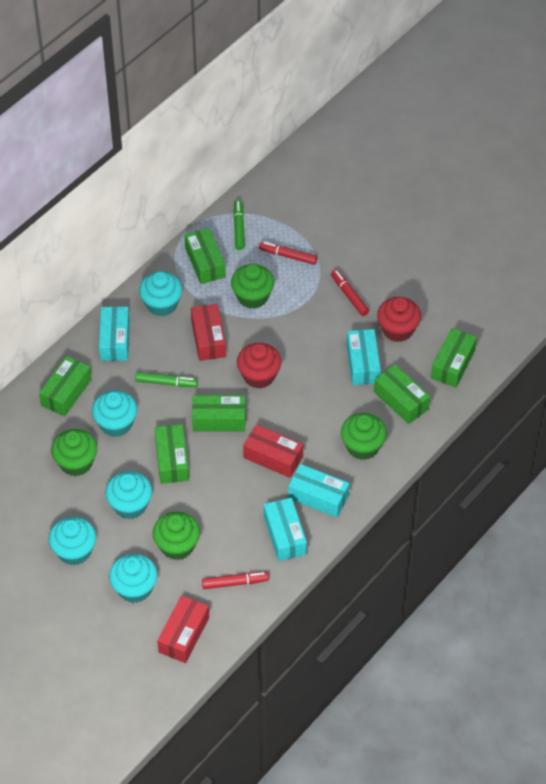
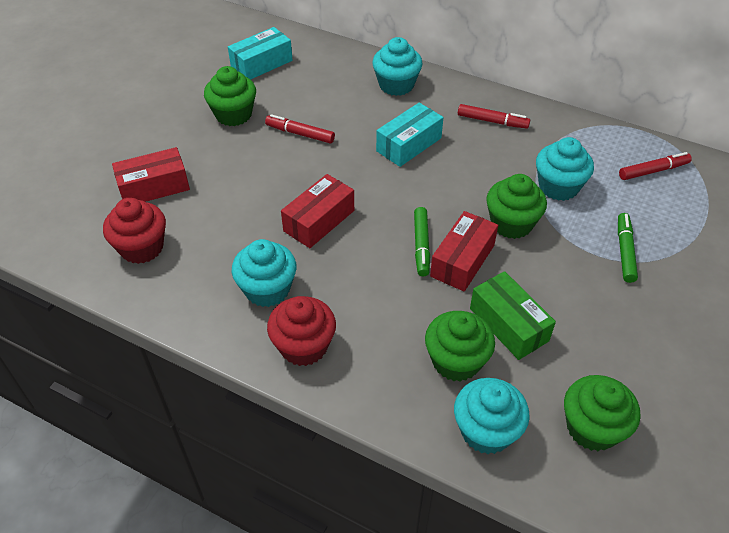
green box: [39,356,92,416] [155,424,189,484] [185,228,226,284] [192,395,246,431] [374,364,430,424] [431,328,477,388] = 6 -> [470,271,556,360] = 1
turquoise box: [99,307,130,361] [264,498,307,561] [288,464,349,518] [347,329,381,385] = 4 -> [228,27,292,79] [376,103,444,167] = 2
turquoise cupcake: [49,517,96,565] [92,390,137,437] [105,471,152,519] [109,554,158,603] [139,271,183,316] = 5 -> [232,239,297,307] [372,37,423,96] [454,378,530,454] [536,137,594,201] = 4

